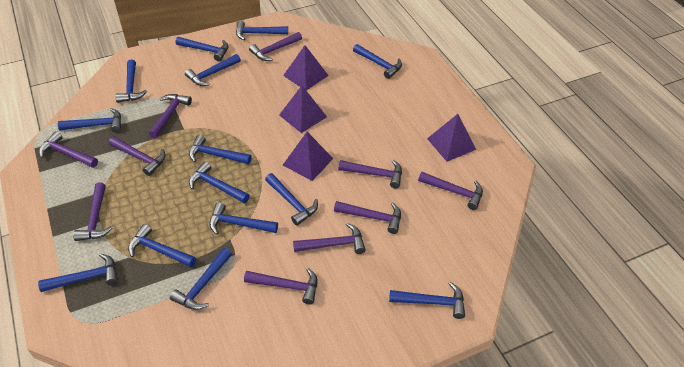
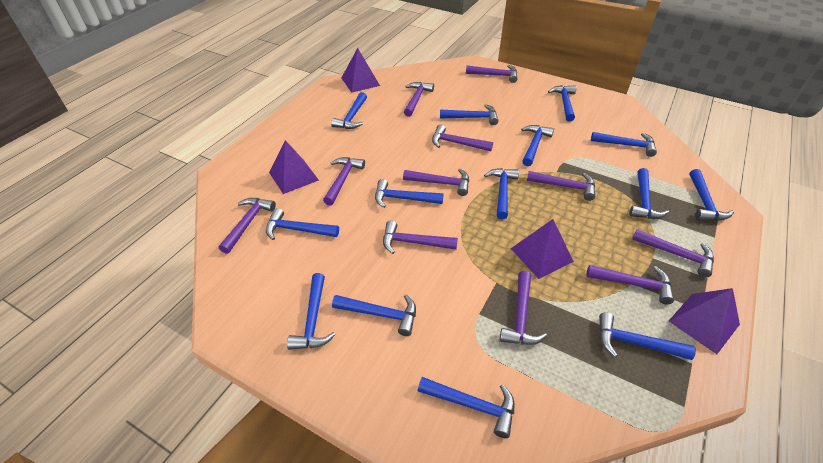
purple hammer: [39,131,98,168] [73,182,113,241] [109,137,166,176] [149,94,192,139] [244,268,317,304] [249,32,302,61] [293,223,366,254] [334,201,401,234] [338,160,402,188] [418,172,483,210] = 10 -> [219,198,276,254] [323,157,365,206] [383,221,458,254] [403,169,469,196] [404,82,434,117] [432,124,493,151] [466,65,518,83] [500,271,547,345] [527,171,595,201] [587,265,674,304] [632,229,714,277] = 11

